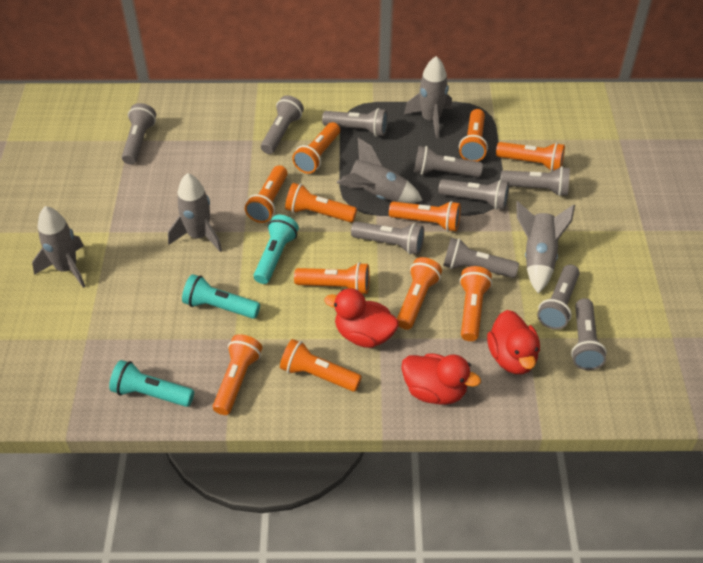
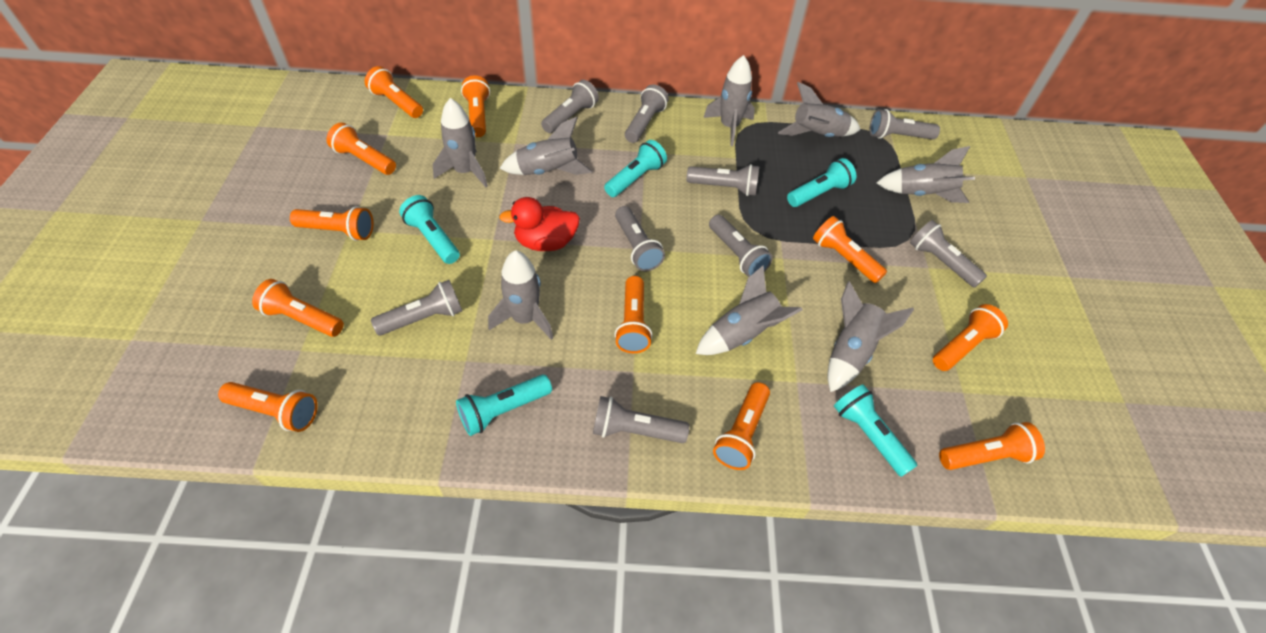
grey flashlight: [122,103,156,164] [261,95,304,154] [322,108,388,137] [351,221,424,255] [414,146,483,177] [438,179,509,210] [443,238,519,278] [500,166,570,196] [537,265,580,330] [571,298,607,370] = 10 -> [371,280,462,336] [541,80,599,133] [593,396,689,443] [615,206,665,271] [625,85,669,143] [687,164,759,196] [709,215,773,277] [870,109,940,140] [910,220,987,288] = 9
grey rocket: [32,206,86,288] [168,173,222,252] [337,138,423,203] [404,56,452,139] [516,201,575,294] = 5 -> [433,98,488,187] [488,250,553,340] [500,117,593,175] [696,266,803,355] [703,55,755,146] [778,82,861,137] [827,281,914,392] [876,146,975,203] = 8
red duck: [324,288,399,348] [401,353,481,405] [487,310,540,374] = 3 -> [499,197,580,251] = 1
turquoise flashlight: [109,360,194,407] [182,274,260,319] [254,215,299,284] = 3 -> [399,195,460,264] [456,374,552,436] [604,140,667,197] [787,158,856,207] [834,384,918,477] = 5

